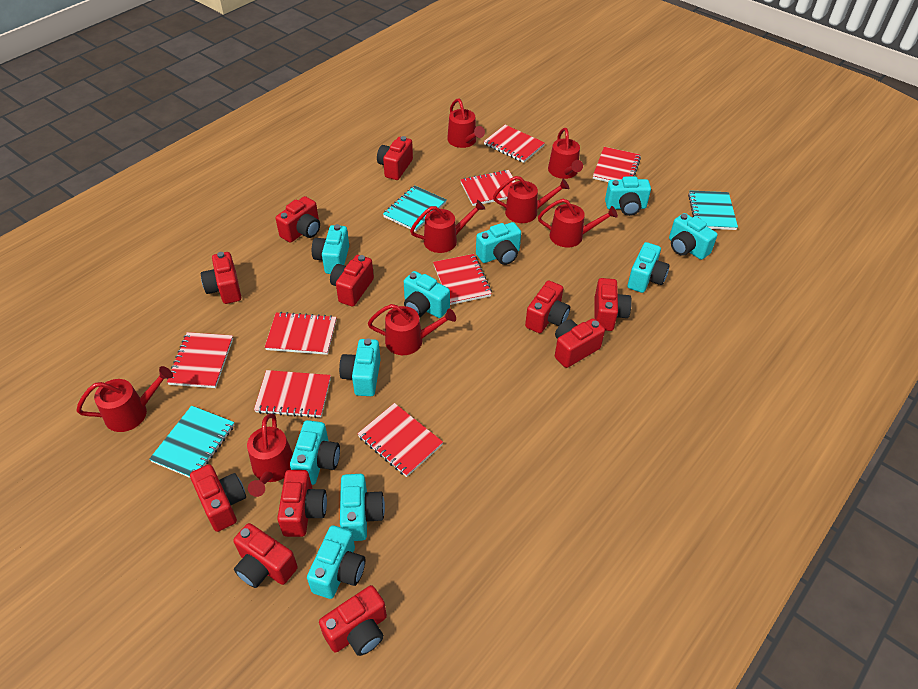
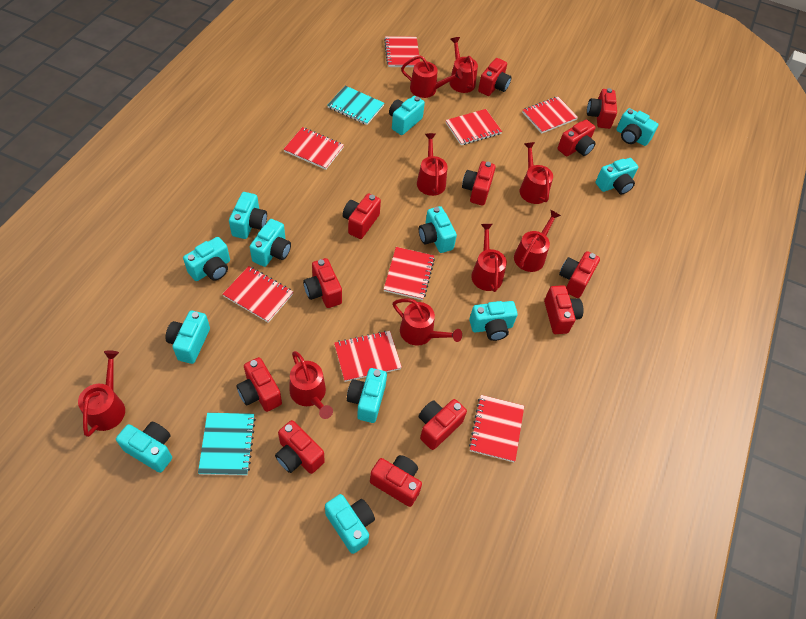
red camera: [190,464,246,532] [201,252,241,304] [233,523,298,588] [275,196,320,243] [277,470,327,537] [319,585,387,656] [330,255,374,307] [377,136,413,180] [525,280,570,333] [555,318,605,368] [594,278,632,331] = 11 -> [236,357,282,412] [275,420,325,474] [303,258,342,308] [343,193,381,239] [370,455,422,507] [419,399,467,450] [462,161,496,206] [478,58,511,96] [544,285,583,334] [558,120,596,156] [559,251,600,298] [587,88,617,129] = 12
red watering can: [76,366,173,432] [247,413,293,497] [368,304,456,355] [410,200,486,253] [447,99,485,148] [493,176,569,223] [538,199,618,247] [548,128,583,179] = 8 -> [78,350,125,437] [290,351,333,419] [393,299,462,346] [401,55,463,98] [417,133,447,196] [450,37,478,93] [471,224,507,292] [514,210,561,272] [520,142,553,204] = 9
turquoise camera: [290,420,340,485] [307,525,365,599] [312,224,349,274] [339,338,381,396] [340,474,385,541] [404,271,450,318] [476,222,521,265] [605,176,651,216] [628,242,670,293] [669,213,717,260] = 10 -> [116,422,172,473] [165,311,210,364] [183,237,230,281] [229,192,267,239] [250,219,291,267] [325,494,375,554] [347,368,387,423] [389,96,425,135] [419,206,457,253] [469,301,518,341] [595,158,638,194] [616,108,659,146] = 12
turquoise notebook: [149,406,235,478] [383,185,447,232] [688,190,738,230] = 3 -> [198,413,256,475] [328,86,384,125] = 2

